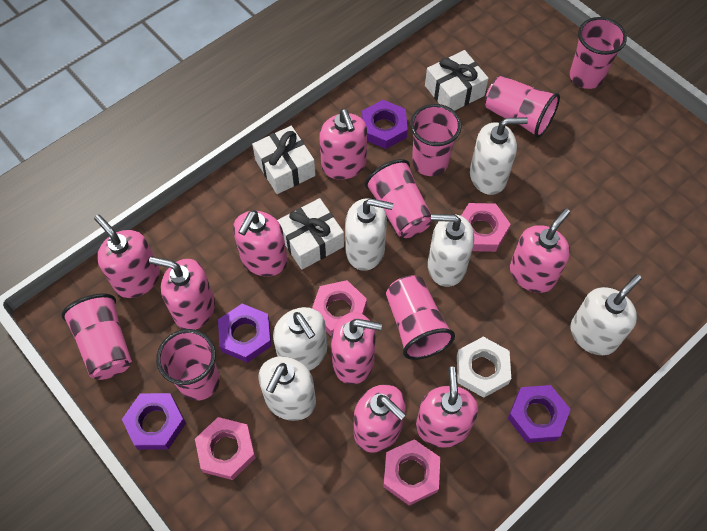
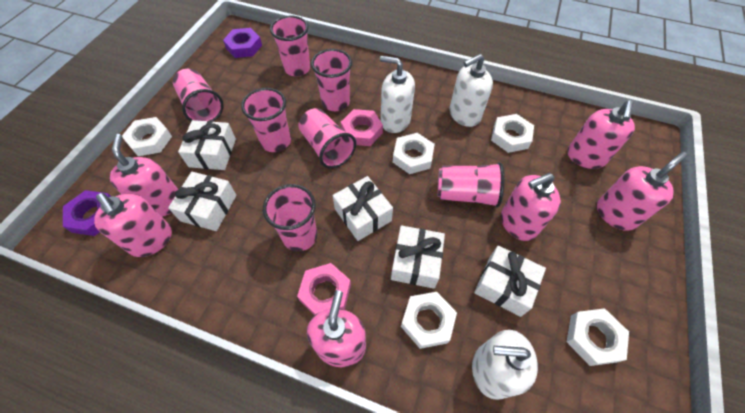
pink nut: [195,417,256,480] [312,280,367,336] [383,439,440,506] [461,203,511,252] = 4 -> [297,263,351,315] [341,109,383,146] = 2
pink soap dispenser: [94,215,160,298] [149,256,215,330] [233,210,287,277] [319,109,367,180] [331,312,382,385] [354,384,406,453] [416,367,478,448] [510,208,570,293] = 8 -> [94,193,172,257] [110,134,179,217] [307,290,366,367] [501,173,561,241] [568,101,635,169] [597,152,687,231] = 6
purple nut: [122,393,186,450] [218,304,271,363] [362,100,408,149] [508,385,571,443] = 4 -> [63,190,111,236] [223,28,262,58] = 2
white gift: [252,126,316,194] [277,198,344,270] [425,50,489,111] = 3 -> [168,172,236,231] [178,120,236,170] [333,176,393,241] [391,225,445,289] [474,246,546,317] = 5
white nut: [457,337,511,398] = 1 -> [122,117,172,156] [393,133,435,174] [401,292,457,349] [491,114,534,153] [567,308,629,366] = 5
white soap dispenser: [258,356,316,421] [273,307,327,371] [345,198,393,271] [428,214,474,287] [470,117,528,195] [571,274,642,355] = 6 -> [380,56,415,133] [450,54,493,127] [472,330,538,400] = 3

